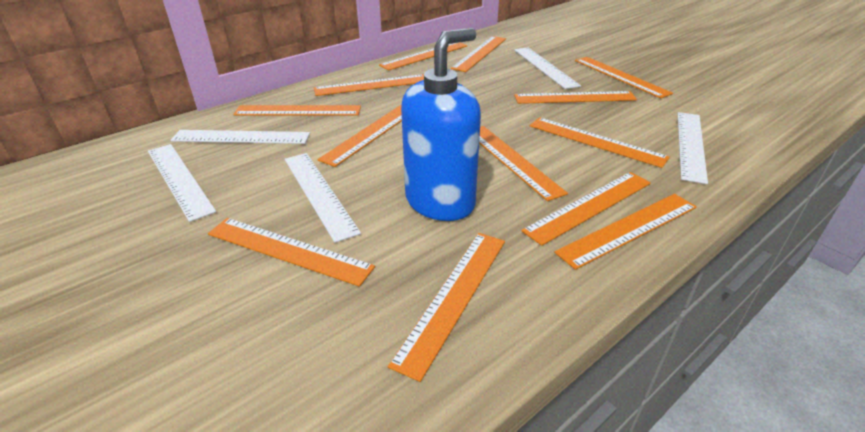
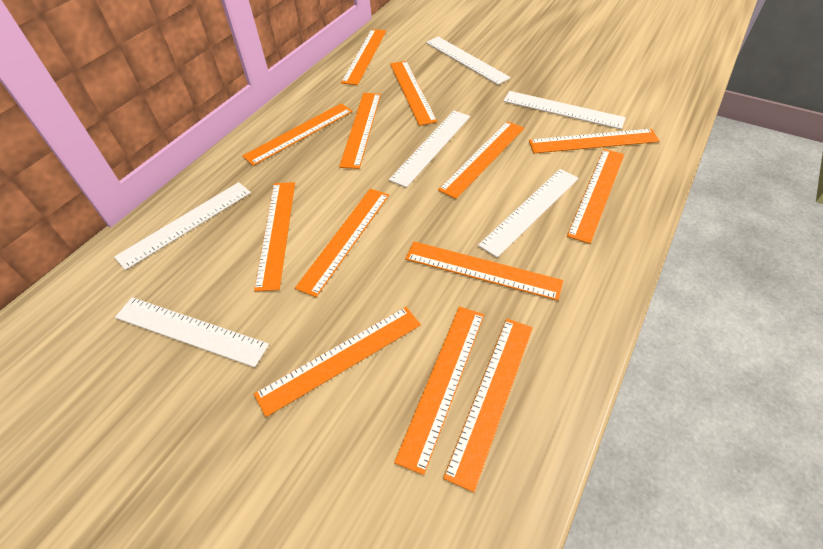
blue soap dispenser: [401,28,481,221] = 1 -> none = 0
white ruler: [148,144,216,222] [170,130,310,144] [285,153,361,243] [514,47,581,89] [677,112,708,184] = 5 -> [114,182,251,270] [115,297,269,367] [389,111,470,188] [426,37,511,85] [478,169,579,258] [503,91,626,129] = 6

